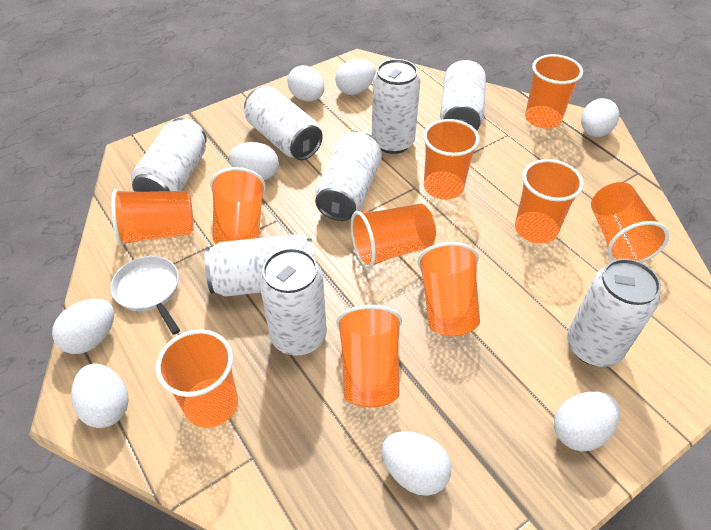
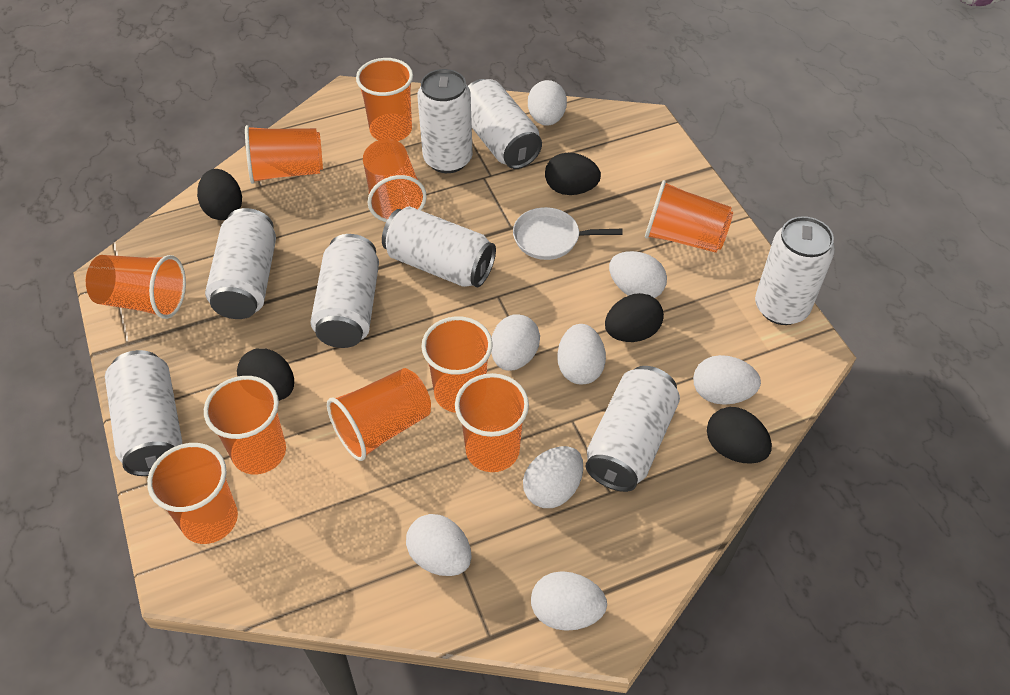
black egg: none = 0 -> [197,169,242,220] [237,348,294,401] [545,153,601,195] [605,293,664,342] [707,407,772,464] = 5

